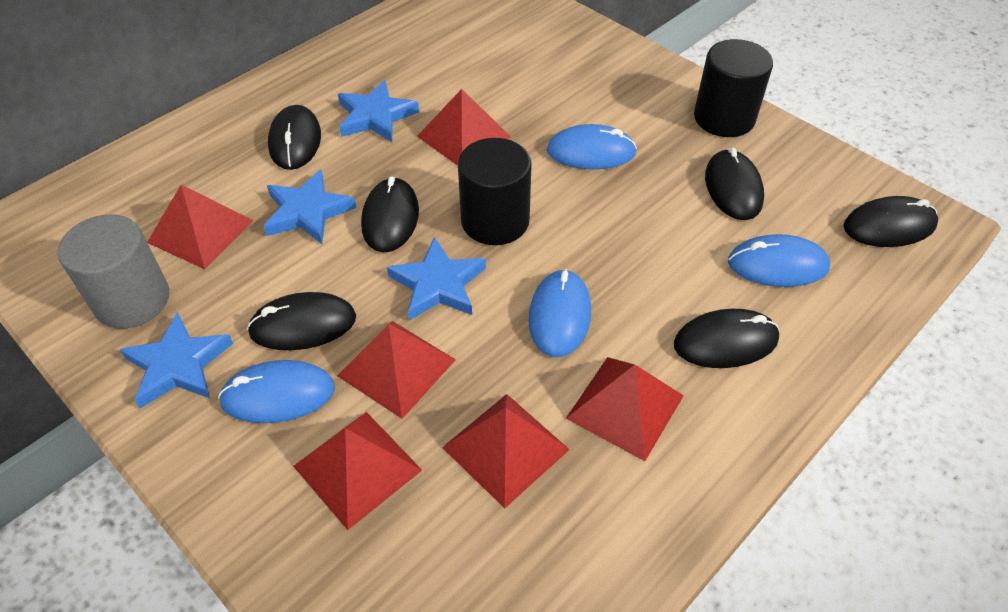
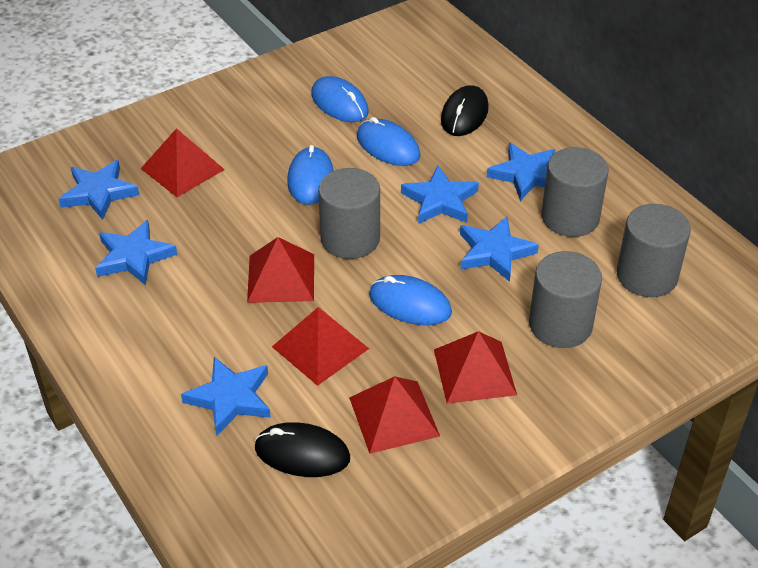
black cylinder: [458,138,532,245] [694,39,773,137] = 2 -> none = 0
black mouse: [247,292,356,350] [268,105,321,170] [361,176,419,252] [674,309,779,368] [705,148,764,220] [843,196,938,247] = 6 -> [255,422,350,477] [441,85,489,136] = 2
blue star: [120,312,233,409] [263,170,356,244] [338,80,419,142] [387,237,486,321] = 4 -> [59,160,139,220] [95,220,177,285] [181,357,271,436] [401,166,479,224] [460,217,539,282] [487,143,555,201] = 6
grey cylinder: [58,214,169,329] = 1 -> [318,168,380,259] [529,251,602,348] [541,147,609,237] [617,204,691,297] = 4
red pyramid: [147,185,254,269] [293,412,422,530] [337,321,456,419] [417,89,511,166] [442,394,570,508] [566,357,684,461] = 6 -> [141,128,225,197] [247,237,314,303] [272,307,369,386] [349,376,440,454] [434,331,517,404] = 5

